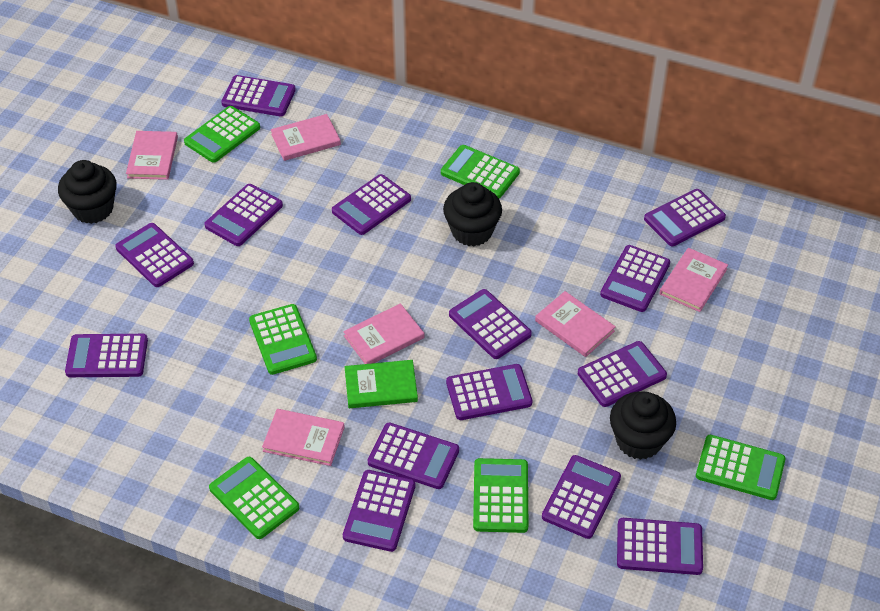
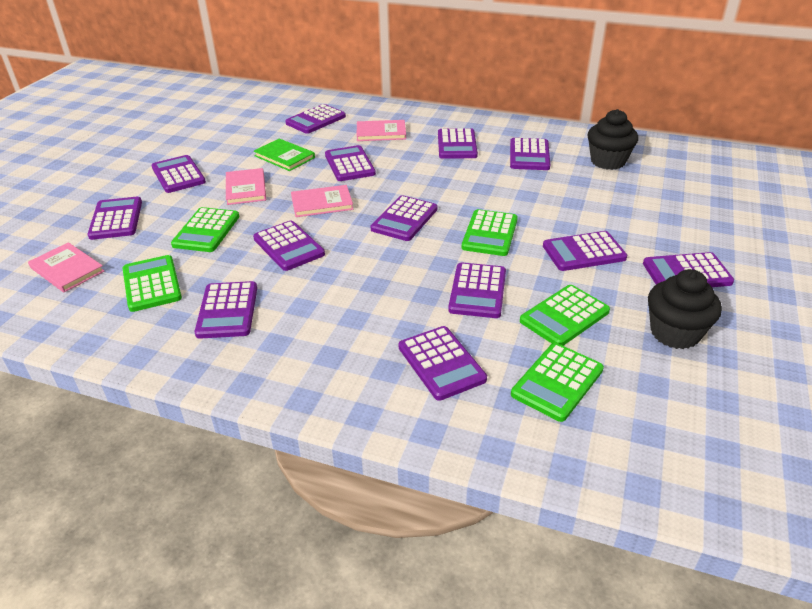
black cupcake: [58,160,117,224] [443,182,502,246] [610,392,676,460] = 3 -> [588,109,638,170] [648,269,722,349] = 2
green calculator: [184,106,260,163] [209,457,299,539] [249,304,317,375] [441,145,520,198] [473,458,528,533] [696,435,786,500] = 6 -> [123,255,182,312] [171,207,239,252] [462,209,518,256] [511,343,604,422] [520,285,610,346] = 5
pink book: [126,131,178,180] [262,409,345,466] [271,114,341,161] [343,303,424,364] [535,291,616,357] [660,248,728,312] = 6 -> [28,242,104,292] [226,168,266,205] [291,185,353,217] [357,120,406,141] = 4
purple calculator: [65,334,148,377] [115,223,194,287] [204,184,283,246] [221,75,296,116] [332,174,411,235] [343,470,416,552] [368,423,459,489] [446,364,533,420] [449,289,532,359] [542,455,621,539] [578,341,667,407] [600,245,670,312] [617,518,703,575] [644,189,726,246] = 14 -> [87,197,142,240] [151,155,206,193] [195,281,257,339] [253,221,325,271] [285,104,346,134] [325,145,376,181] [371,195,437,241] [399,326,487,401] [438,128,478,159] [448,263,506,318] [510,138,550,170] [543,231,627,271] [643,252,734,287] = 13

